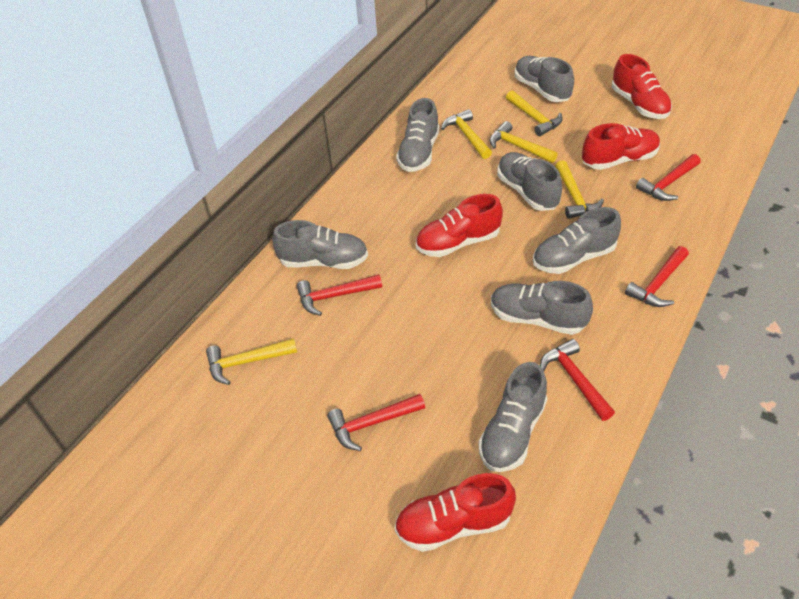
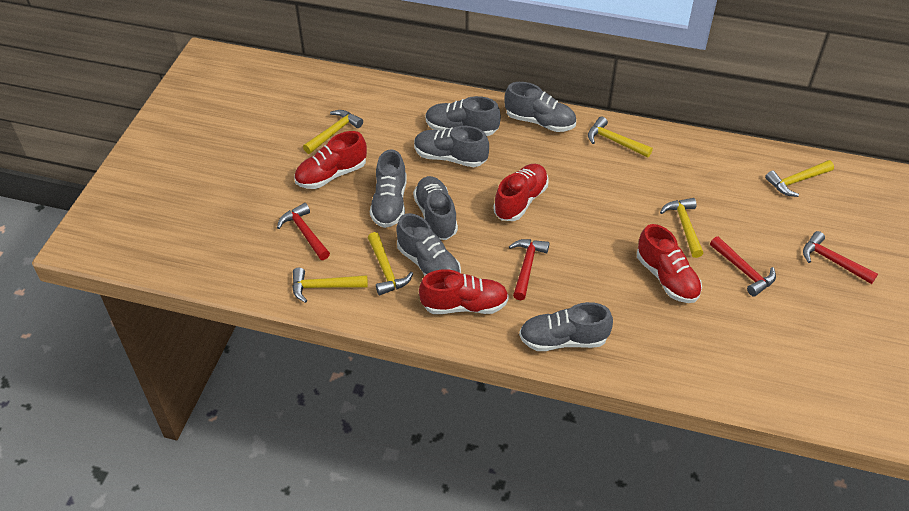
red hammer: [297,274,382,316] [327,394,425,451] [540,339,615,421] [625,246,689,307] [636,154,701,201] = 5 -> [277,203,330,260] [509,239,549,300] [710,236,776,296] [803,231,878,284] = 4
yellow hammer: [206,338,297,385] [441,109,492,159] [490,121,558,163] [506,91,563,136] [555,160,604,219] = 5 -> [292,268,368,303] [303,110,363,154] [368,232,413,295] [588,116,653,158] [660,198,704,258] [765,160,834,197] = 6

